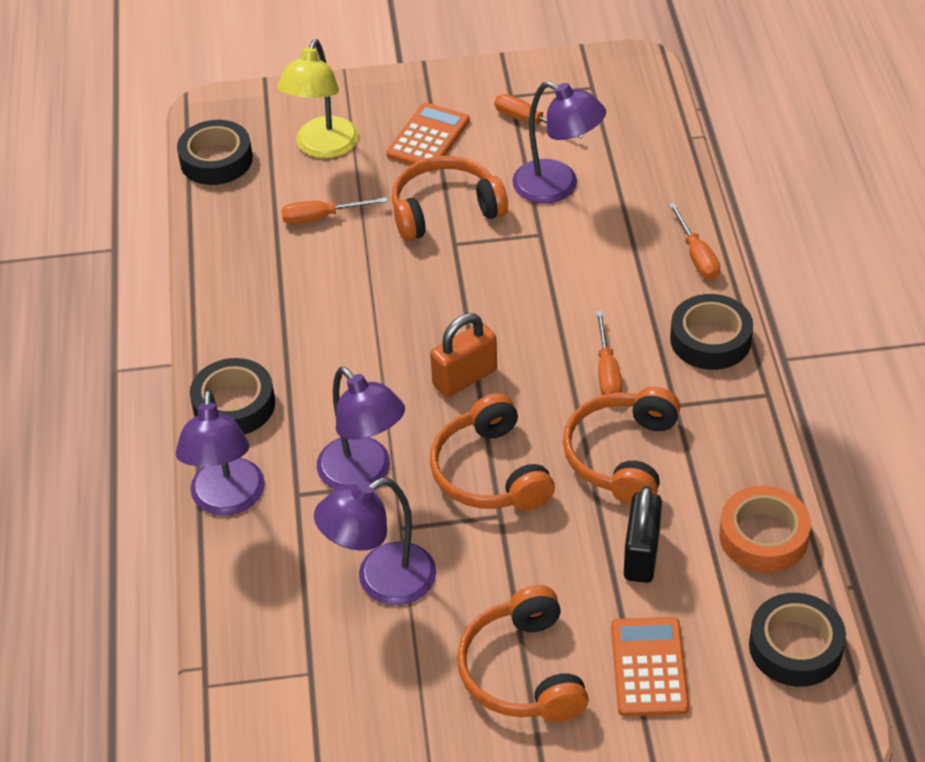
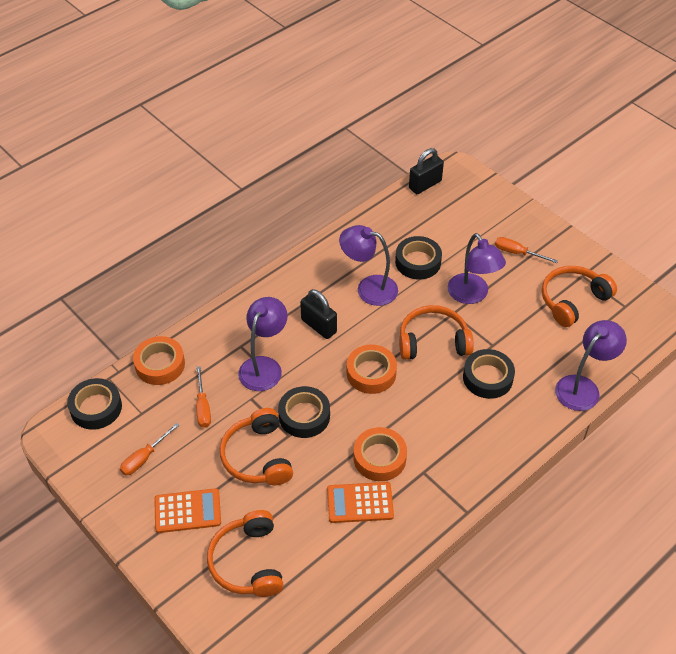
black padlock: [624,486,662,583] = 1 -> [300,289,337,339] [409,148,444,194] = 2
orange padlock: [430,314,497,397] = 1 -> none = 0
orange screwdriver: [281,197,388,224] [494,94,584,138] [596,311,622,395] [668,203,720,280] = 4 -> [120,423,179,475] [196,366,211,428] [495,237,558,263] = 3
orange tape: [719,486,811,573] = 1 -> [133,336,185,385] [347,344,397,394] [353,427,407,481] = 3
yellow lamp: [277,39,359,158] = 1 -> none = 0

